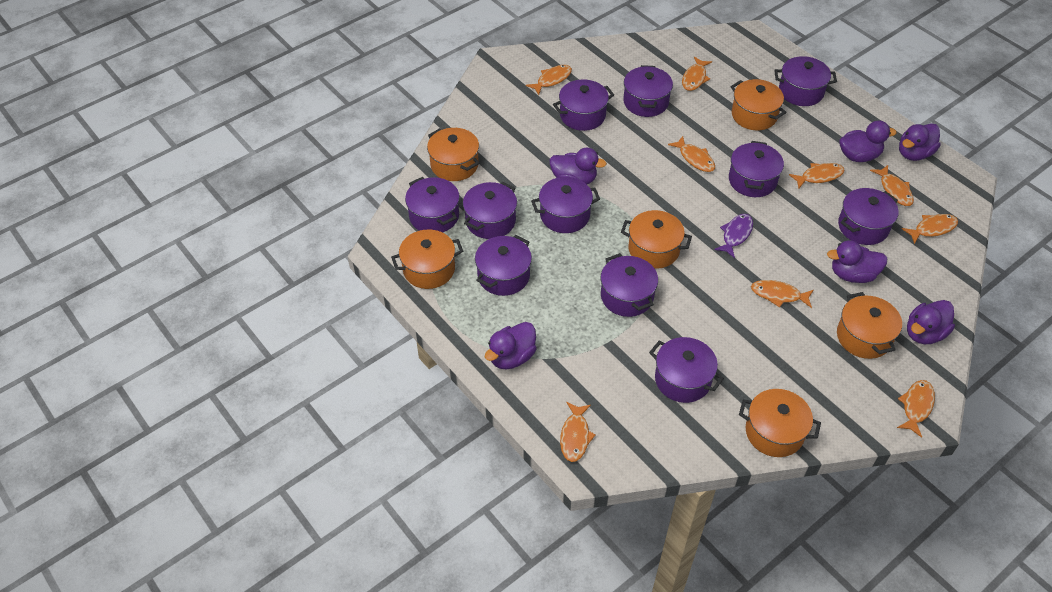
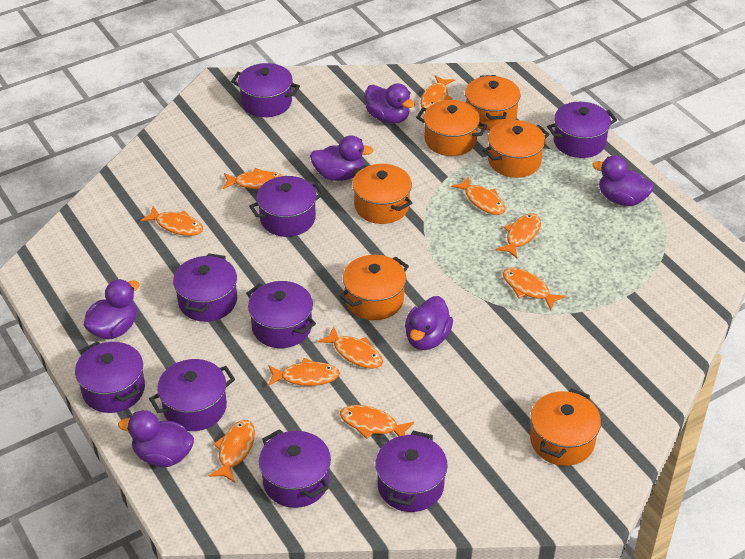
orange fish: [526,65,572,95] [560,402,596,462] [668,136,715,172] [682,57,712,91] [751,280,814,308] [789,163,845,188] [870,165,914,206] [897,380,935,438] [902,214,958,244] = 9 -> [140,206,203,236] [208,420,255,483] [222,168,283,189] [268,358,340,386] [317,326,383,369] [340,405,414,439] [420,75,455,108] [451,177,506,215] [496,213,541,258] [503,268,566,310] = 10
purple fish: [714,214,753,258] = 1 -> none = 0
purple pot: [405,177,460,233] [463,182,517,239] [475,235,532,296] [531,177,600,233] [553,79,614,131] [601,253,658,317] [623,65,673,117] [649,337,724,403] [729,141,784,197] [774,56,837,106] [838,188,898,245] = 11 -> [75,341,145,413] [149,359,235,431] [173,253,237,322] [231,63,300,117] [246,281,316,348] [249,176,324,237] [259,429,331,508] [375,431,448,512] [547,102,617,158] = 9

